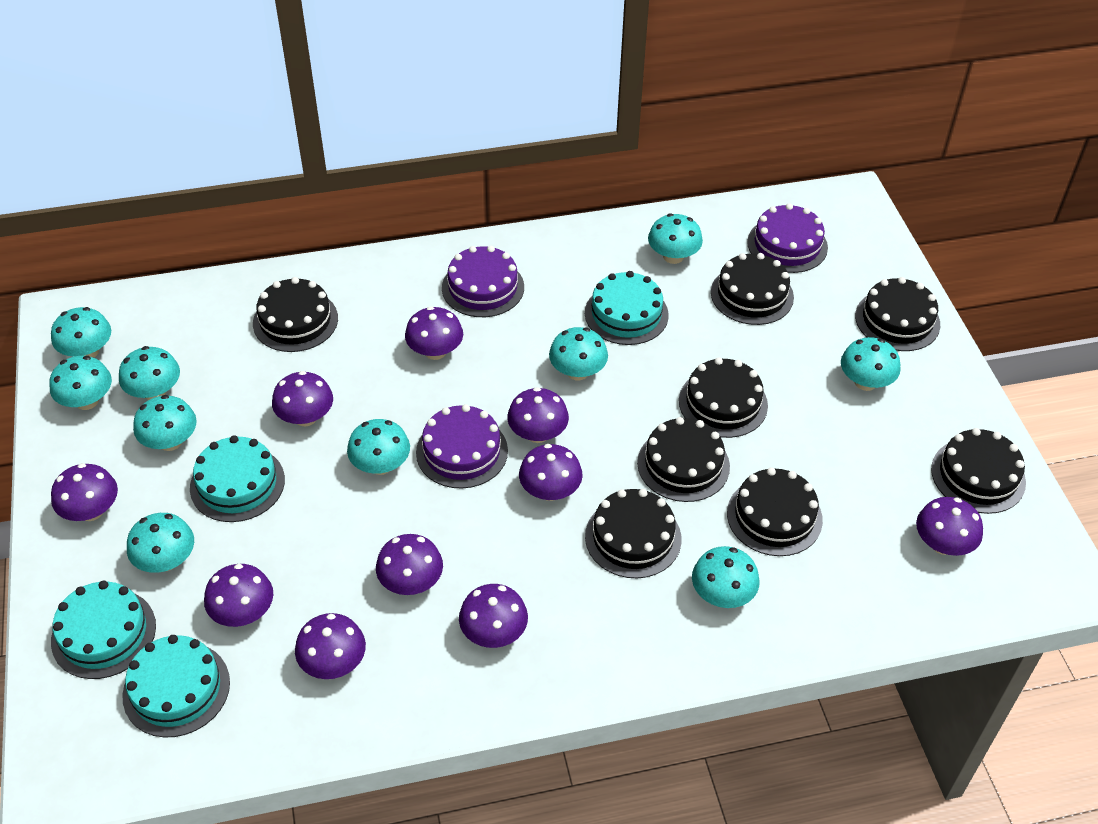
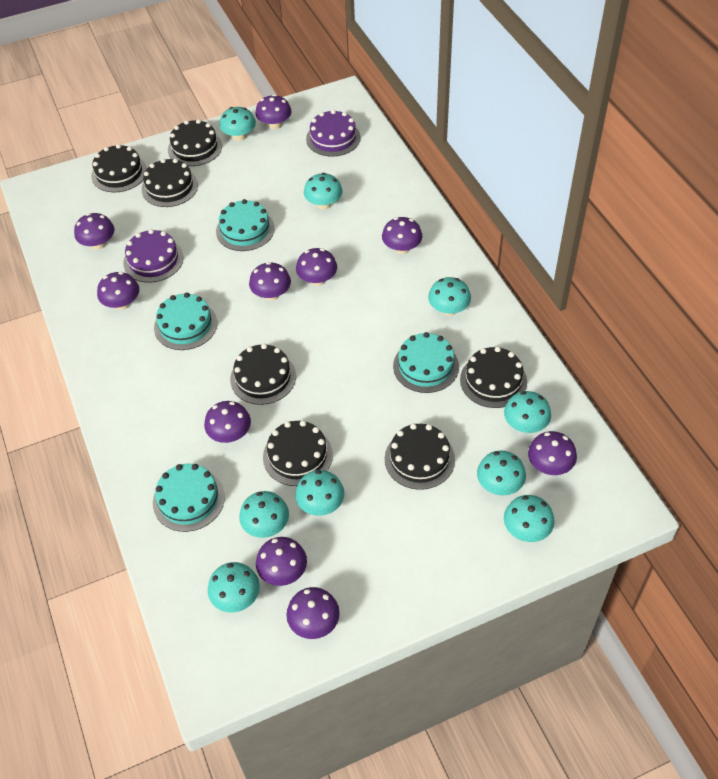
black cake: [253,277,338,352] [585,489,681,578] [637,417,730,502] [679,357,768,438] [711,253,794,325] [727,467,823,556] [855,277,940,351] [931,428,1026,514] = 8 -> [91,144,147,192] [142,158,198,207] [168,119,222,166] [230,344,296,405] [263,420,333,486] [385,423,455,490] [460,347,527,408] = 7
purple cake: [416,404,508,489] [442,246,524,317] [747,203,828,273] = 3 -> [123,229,184,283] [306,110,360,157] = 2
turquoise mushroom: [49,356,112,410] [51,307,111,358] [119,346,180,400] [127,513,194,573] [133,395,197,451] [347,419,410,475] [549,327,608,380] [648,213,703,264] [692,546,760,608] [841,337,901,391] = 10 -> [208,562,260,613] [219,107,256,141] [239,491,289,538] [295,470,344,516] [304,173,342,210] [428,277,471,316] [477,451,526,496] [504,391,551,433] [504,495,554,542] = 9

